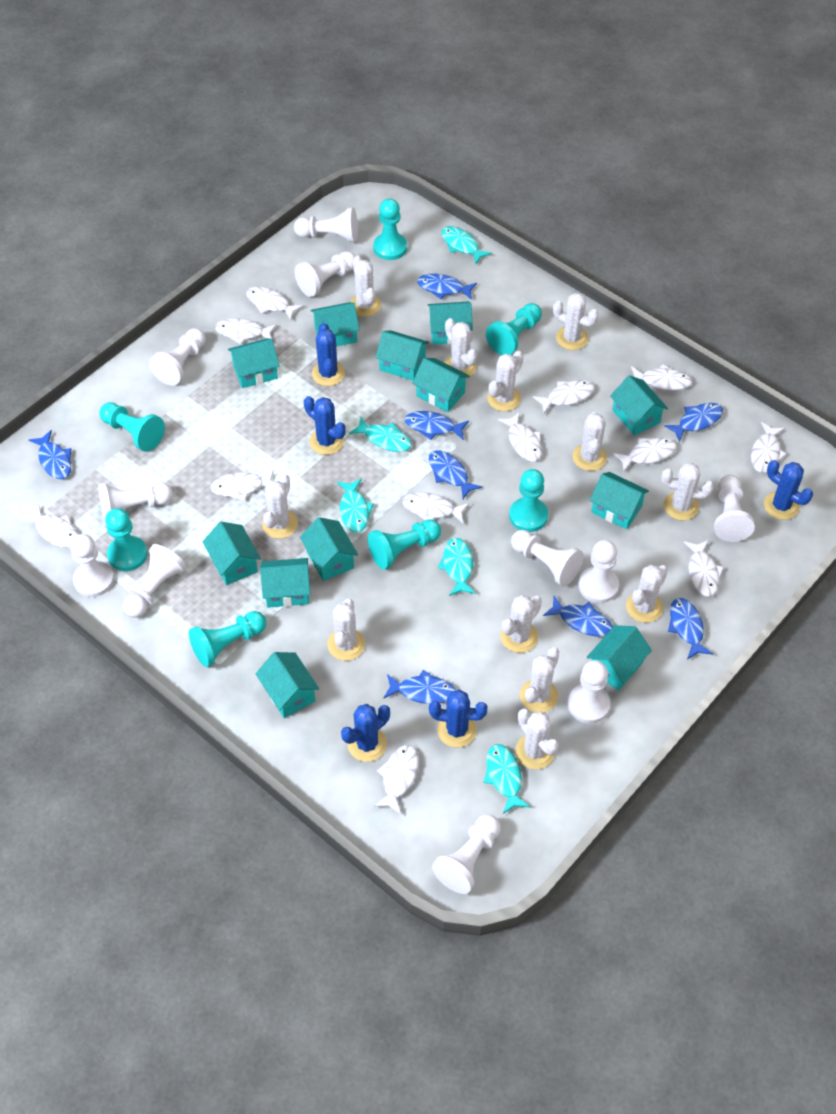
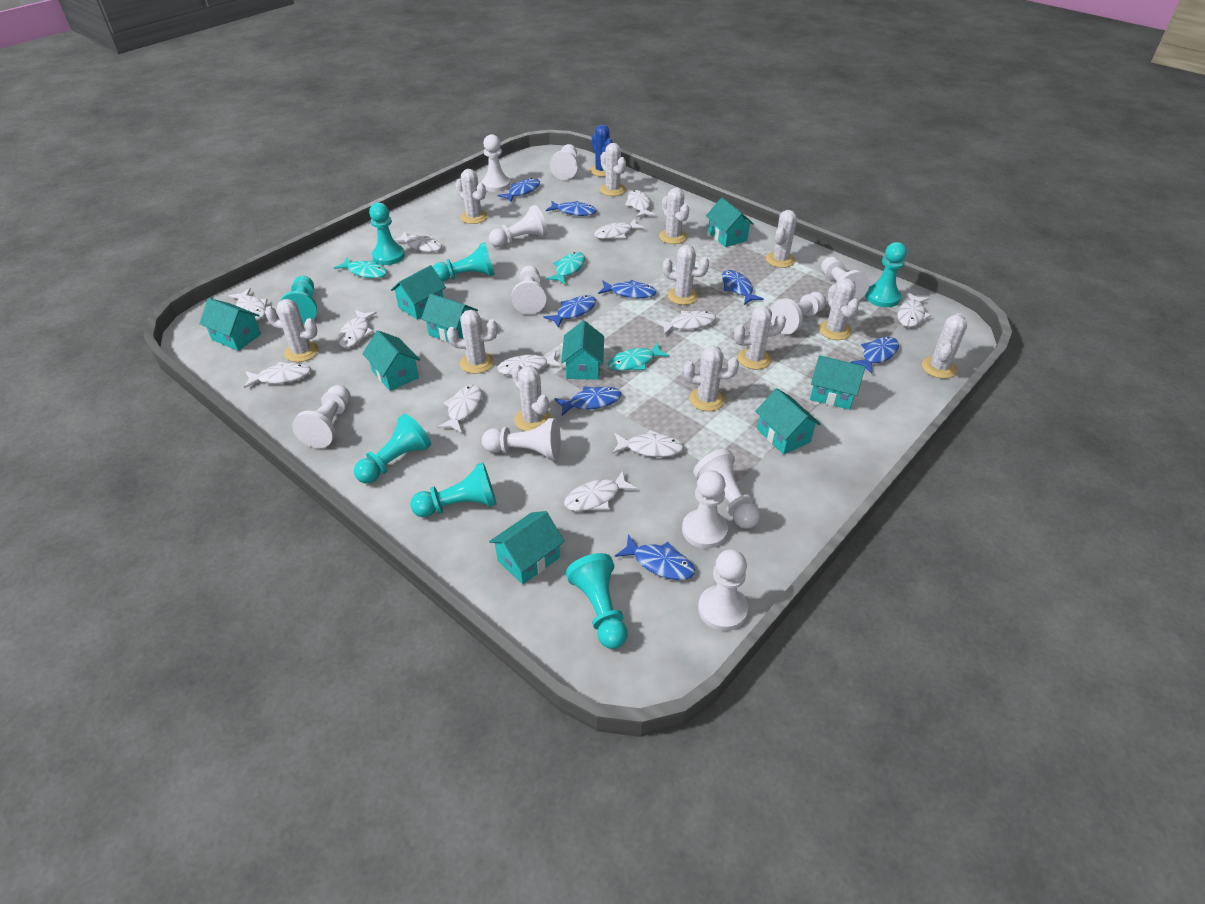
blue cactus: [304,396,346,455] [312,323,345,386] [341,704,390,762] [429,690,488,747] [764,460,813,520] = 5 -> [590,125,613,177] = 1
turquoise fish: [337,479,374,533] [349,417,412,452] [438,538,476,596] [442,226,492,264] [484,744,531,814] = 5 -> [334,257,387,278] [546,252,585,285] [608,342,670,371] = 3
turquoise house: [202,522,261,585] [228,338,280,388] [256,652,319,718] [260,558,310,608] [300,517,358,581] [310,302,360,346] [375,330,429,380] [412,358,470,412] [428,302,473,345] [587,625,652,691] [589,472,649,529] [610,375,668,436] = 12 -> [199,298,261,351] [362,331,420,391] [391,265,446,320] [421,294,478,342] [489,511,564,584] [561,321,604,380] [706,197,754,247] [755,388,821,455] [810,355,865,410] = 9

